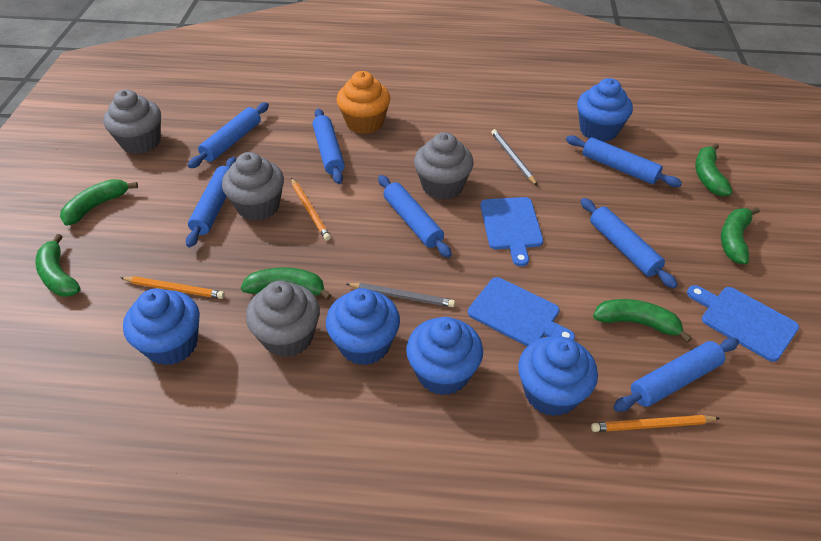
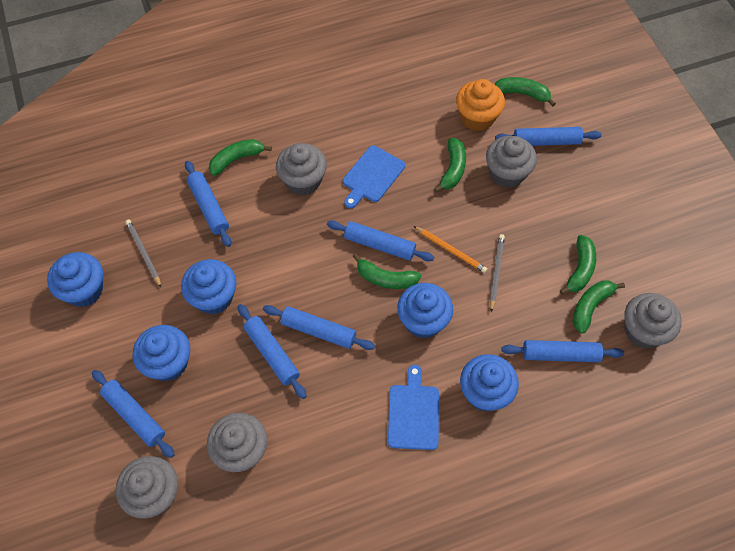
blue cutting board: [468,277,575,346] [480,197,543,267] [687,285,799,362] = 3 -> [343,146,405,208] [388,365,439,450] = 2
grey cupcake: [103,90,161,154] [222,152,284,221] [246,281,320,357] [414,132,474,200] = 4 -> [116,456,178,519] [207,413,267,472] [276,143,327,195] [486,136,537,188] [624,293,682,349] = 5
orange pencil: [121,276,225,299] [291,178,331,241] [591,415,720,432] = 3 -> [414,226,487,273] = 1

